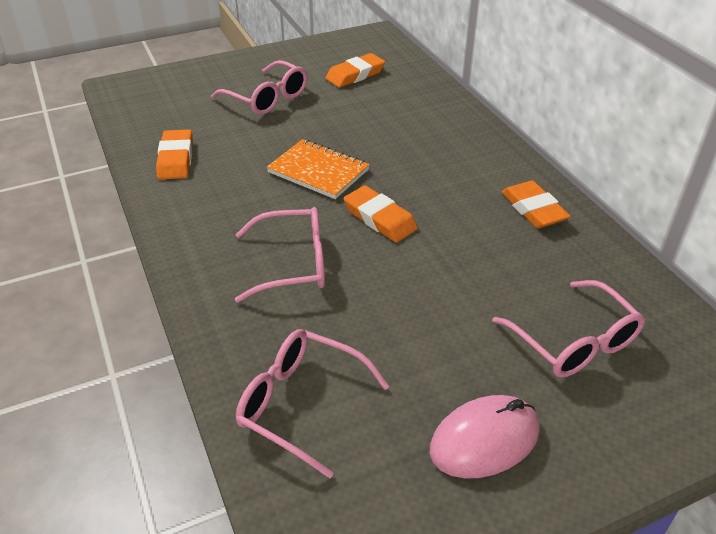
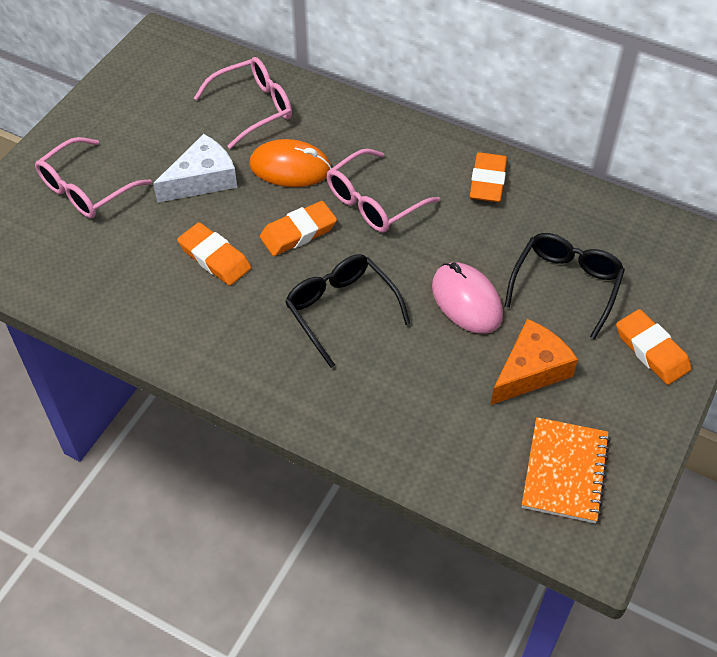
black glasses: none = 0 -> [285,254,411,368] [504,233,625,339] = 2
orange cheese: none = 0 -> [490,319,578,405] = 1
orange mouse: none = 0 -> [249,139,331,187] = 1
pink glasses: [211,60,308,115] [235,207,325,303] [236,329,389,478] [492,280,645,378] = 4 -> [35,137,152,218] [194,57,292,149] [327,149,440,232] = 3
white cheese: none = 0 -> [153,134,237,203] = 1

